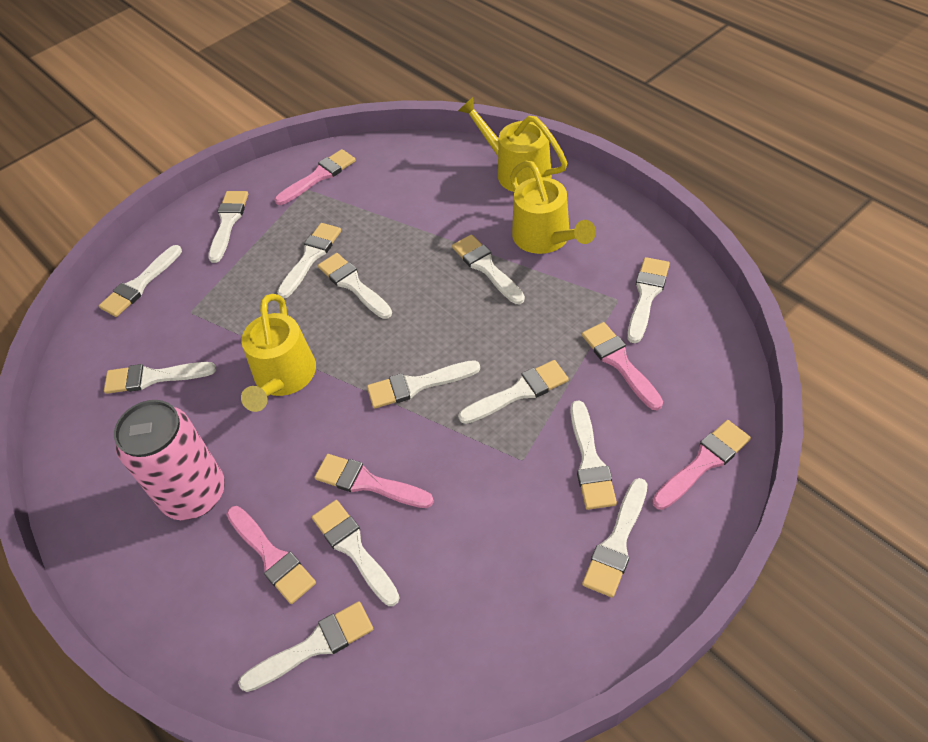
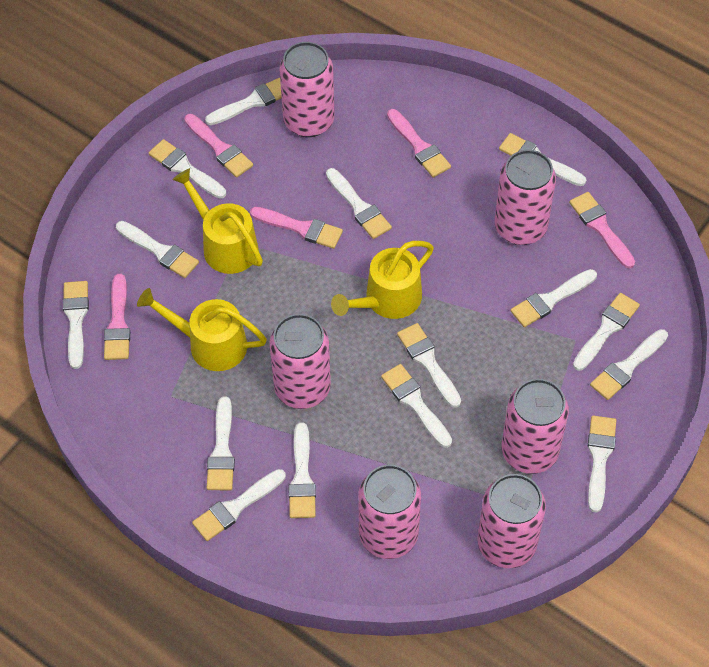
pink can: [114,400,225,520] = 1 -> [270,314,331,409] [279,42,335,137] [358,465,421,559] [477,474,546,568] [495,150,556,245] [501,379,569,474] = 6
white brush: [99,245,182,317] [104,362,216,394] [208,191,248,263] [238,601,373,692] [277,223,341,299] [312,500,400,606] [318,253,392,319] [367,360,480,409] [452,234,525,304] [458,360,569,424] [570,401,617,510] [582,478,648,598] [627,257,670,343] = 13 -> [63,281,89,369] [116,221,199,278] [149,139,226,199] [192,469,286,541] [205,78,282,125] [207,396,235,490] [289,422,316,518] [326,168,392,239] [381,364,452,448] [397,323,461,408] [499,133,586,186] [510,269,597,327] [573,293,640,371] [588,415,616,513] [590,329,668,400] = 15

